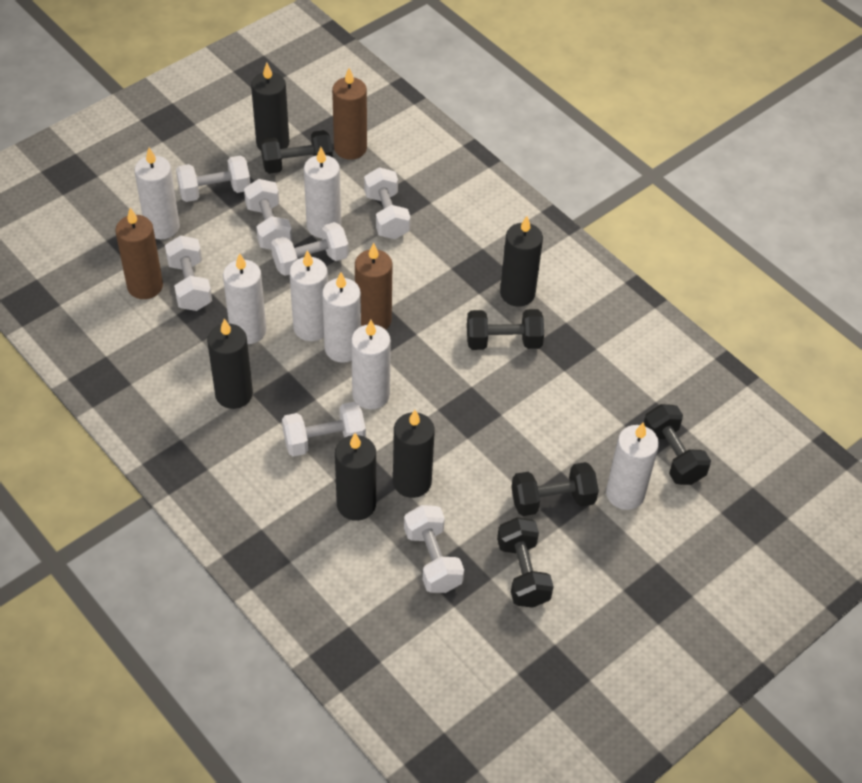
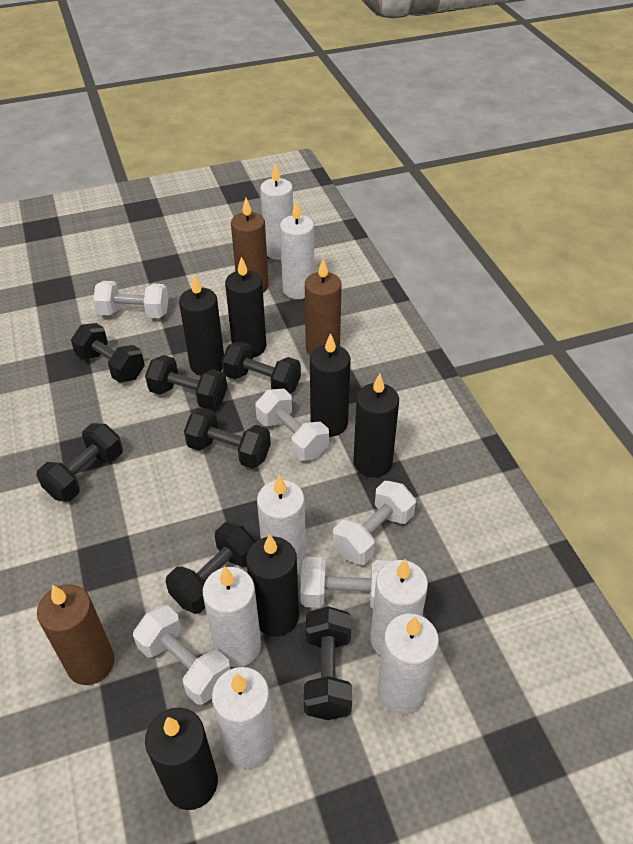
black candle: [207,318,253,409] [251,63,289,151] [335,433,376,521] [393,410,435,498] [500,216,543,307] = 5 -> [145,708,218,810] [179,274,224,376] [225,257,266,358] [246,534,299,636] [310,333,351,437] [353,374,399,477] = 6
black dumbbell: [260,130,333,174] [467,309,544,350] [497,517,554,608] [511,462,599,516] [644,404,711,485] = 5 -> [37,423,123,502] [71,323,145,383] [145,355,227,410] [166,522,256,614] [184,408,271,469] [222,341,301,394] [304,606,352,720] = 7
white dumbbell: [165,235,212,311] [176,155,250,202] [244,179,292,250] [271,222,349,276] [282,402,366,457] [364,167,411,239] [404,505,464,593] = 7 -> [93,281,168,318] [133,605,231,705] [255,389,329,461] [300,557,391,609] [333,481,416,565] = 5

